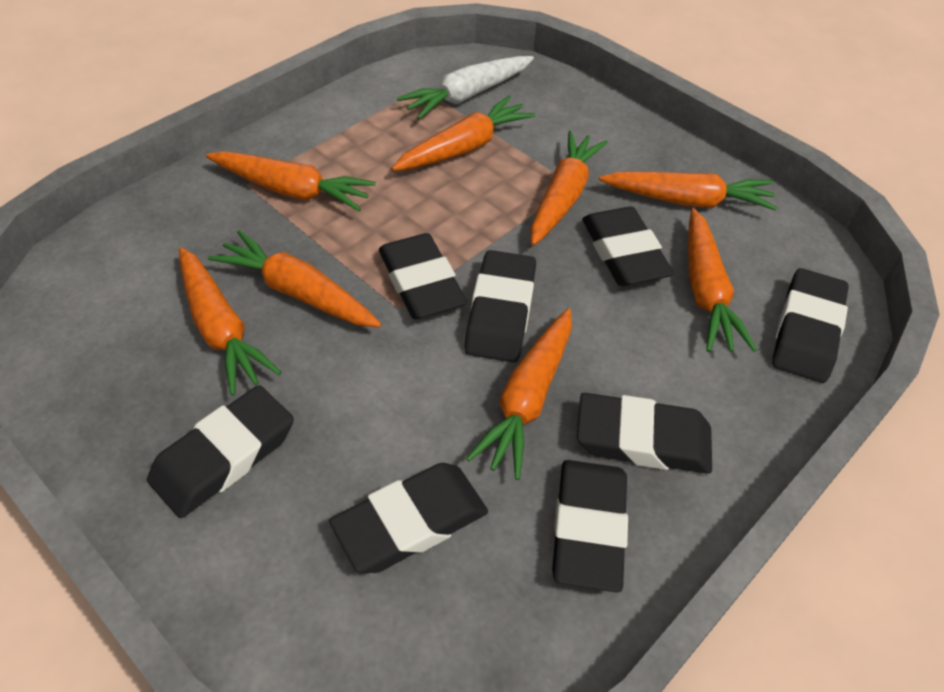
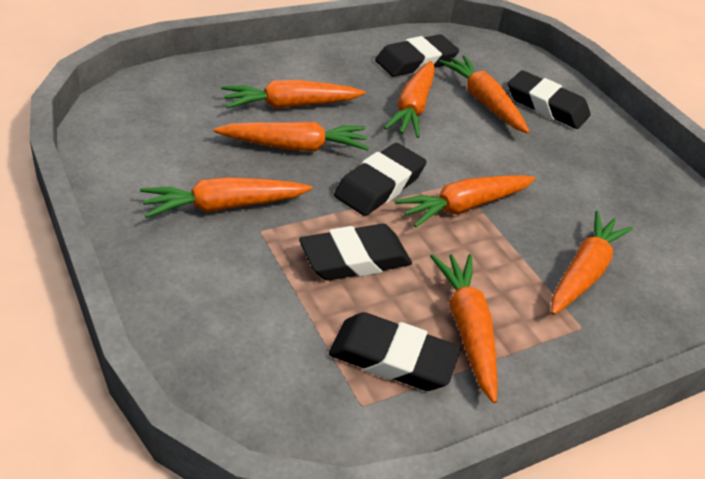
black eraser: [147,385,294,518] [329,463,488,573] [379,233,467,319] [465,250,536,363] [552,460,628,593] [577,393,712,474] [582,207,674,286] [772,268,849,383] = 8 -> [299,224,412,280] [329,312,461,391] [334,143,427,216] [375,34,459,77] [508,70,591,129] = 5
white carrot: [397,56,534,120] = 1 -> none = 0

